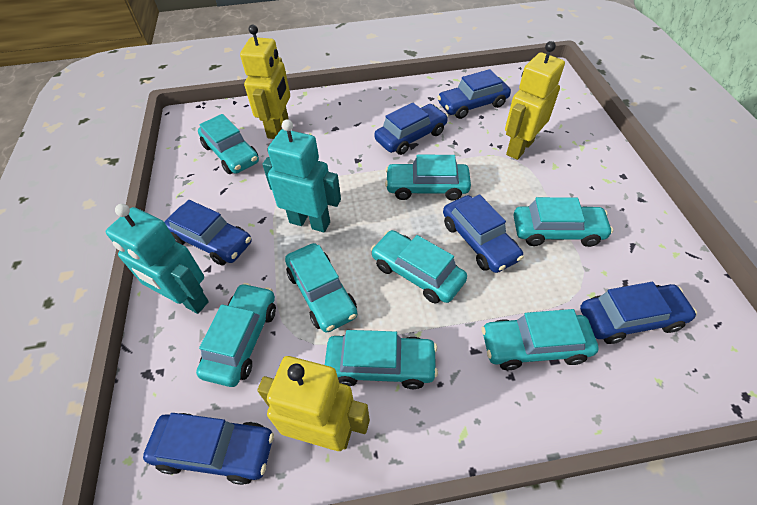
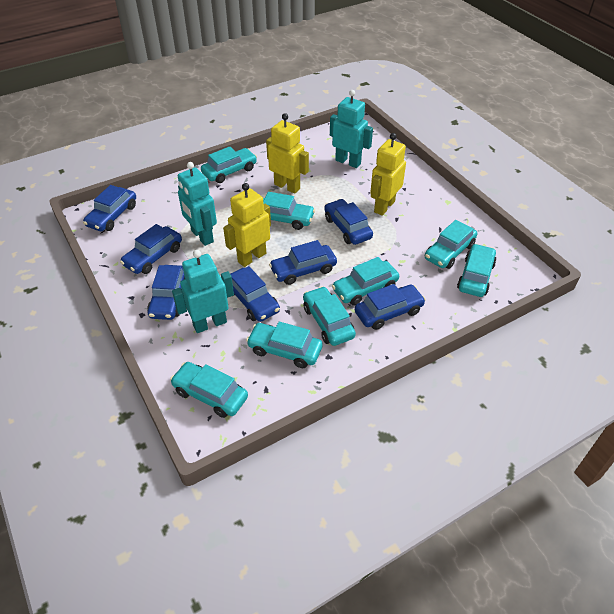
blue car: [143,413,274,485] [164,200,251,266] [374,103,448,155] [437,69,511,119] [443,195,524,273] [580,282,697,344] = 6 -> [83,185,136,231] [120,224,182,274] [147,265,185,320] [230,266,280,322] [269,240,337,285] [324,199,373,245] [355,284,426,330] = 7
turquoise robot: [106,204,209,314] [262,119,341,232] = 2 -> [172,250,234,333] [178,162,217,246] [330,90,373,168] = 3

